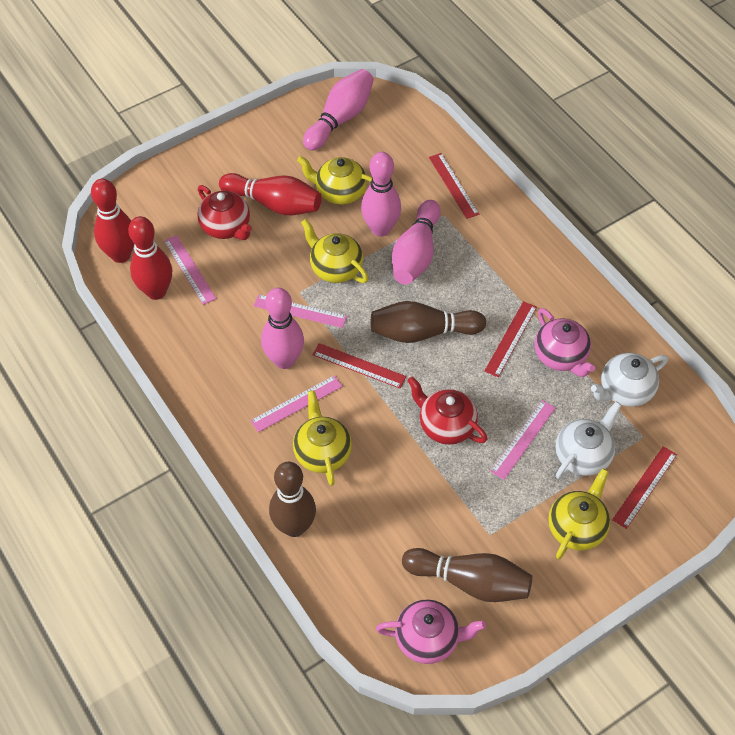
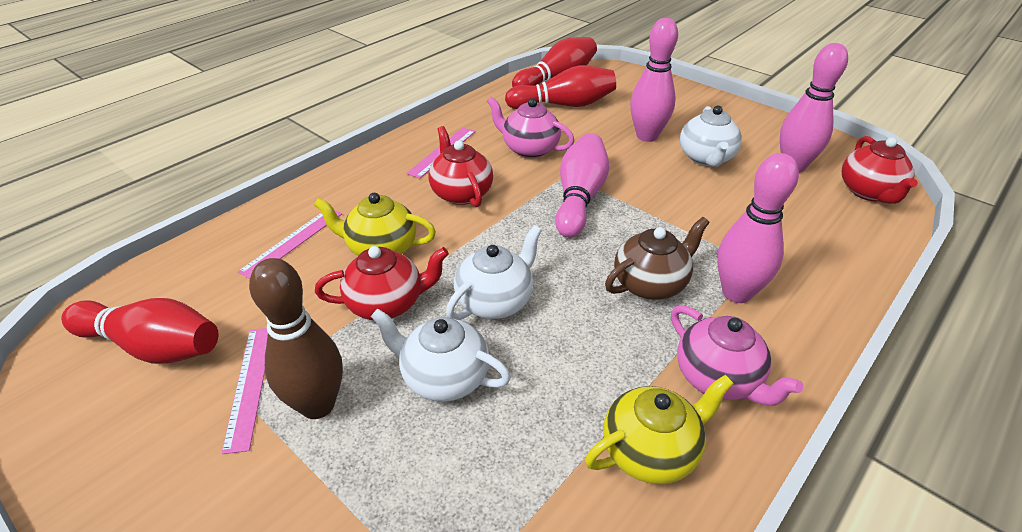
brown bowling pin: [269,462,316,537] [371,301,486,343] [402,548,532,602] = 3 -> [249,258,343,419] = 1
brown teapot: none = 0 -> [605,217,710,300] = 1
pink ruler: [164,235,216,305] [250,375,343,432] [254,294,347,328] [490,400,556,480] = 4 -> [222,328,268,454] [238,210,342,279] [406,127,476,179] = 3
red ruler: [313,343,406,388] [429,153,479,219] [484,301,537,377] [612,446,677,529] = 4 -> none = 0
red teapot: [197,185,252,240] [407,377,487,445] = 2 -> [315,246,449,320] [429,126,493,207] [842,136,918,204] = 3
white teapot: [556,402,622,479] [591,353,668,407] = 2 -> [371,309,511,402] [446,225,542,320] [680,106,742,167] = 3
yellow teapot: [293,390,352,486] [297,156,372,205] [301,219,369,283] [548,468,610,559] = 4 -> [314,193,436,256] [585,375,734,484] = 2

